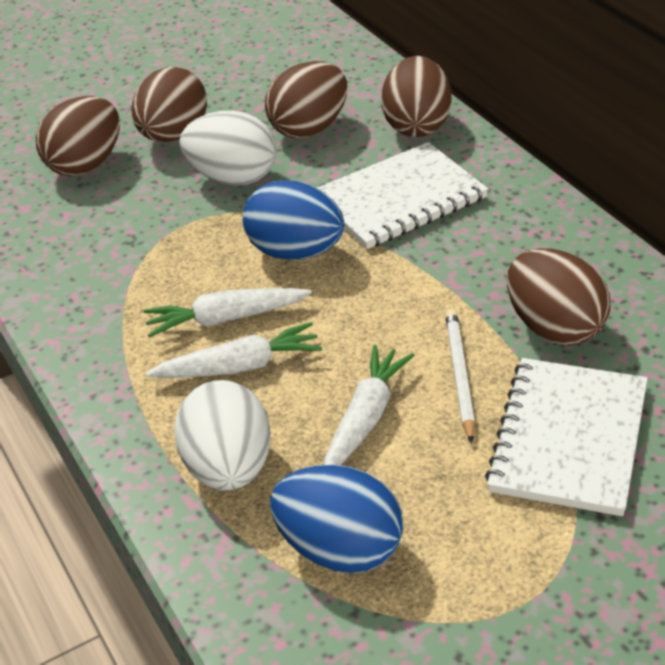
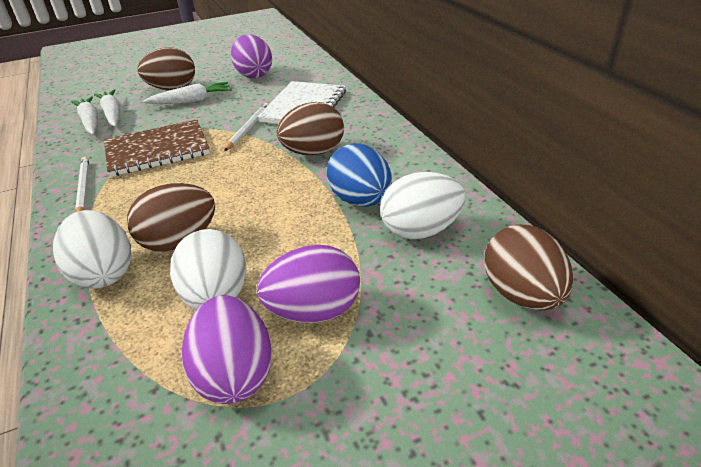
blue egg: [243,180,345,260] [270,465,403,573] = 2 -> [327,143,392,207] = 1
brown egg: [36,96,120,176] [132,67,207,142] [265,61,347,138] [381,56,451,137] [507,248,610,345] = 5 -> [127,183,215,252] [137,47,195,90] [276,102,344,155] [484,225,573,311] = 4
brown notebook: none = 0 -> [104,119,210,177] = 1
purple egg: none = 0 -> [182,295,272,404] [231,34,272,78] [257,245,360,323] = 3
white egg: [174,380,271,491] [180,111,276,185] = 2 -> [53,210,131,289] [170,229,246,310] [380,172,466,239] = 3
white notebook: [317,142,488,249] [485,358,648,516] = 2 -> [258,81,346,124] = 1
white pencil: [445,309,475,443] = 1 -> [75,157,89,212] [224,103,269,151] = 2

